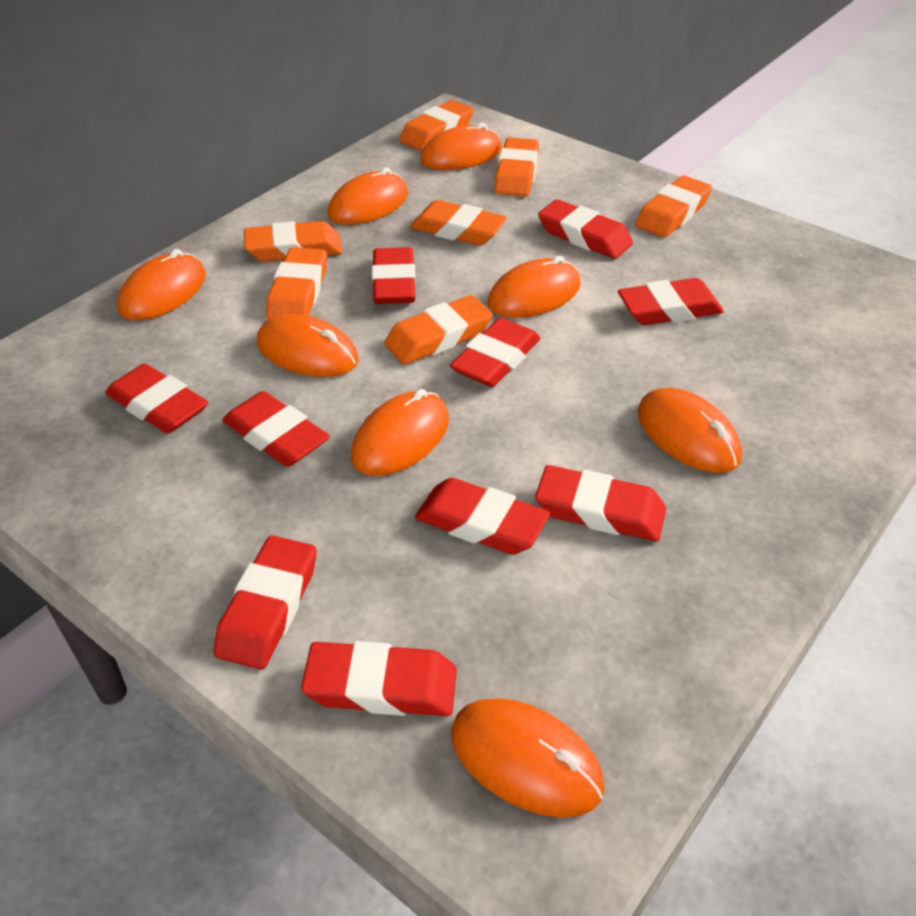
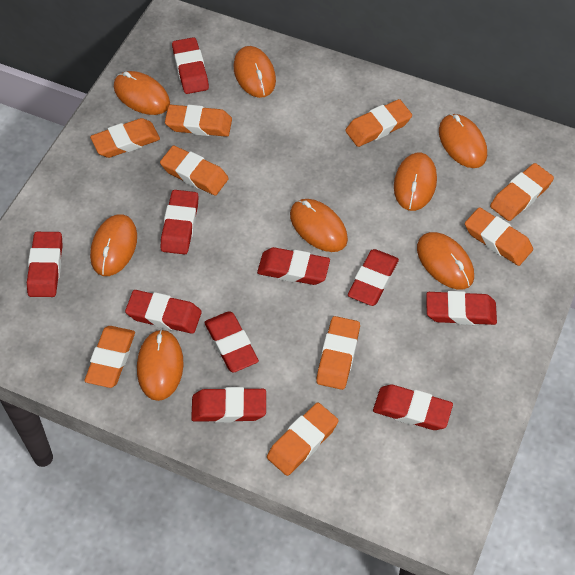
orange eraser: [244,221,343,261] [266,247,327,320] [384,295,493,365] [399,100,474,151] [410,200,507,246] [494,137,539,197] [635,176,712,238] = 7 -> [85,326,135,388] [90,118,160,158] [160,146,229,196] [165,105,232,137] [267,403,339,476] [316,316,360,390] [345,99,412,147] [465,207,533,266] [490,163,554,221] = 9

